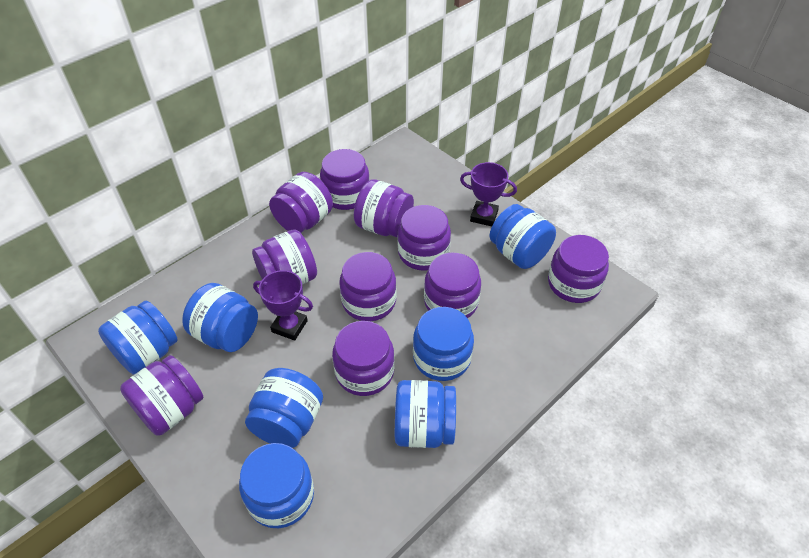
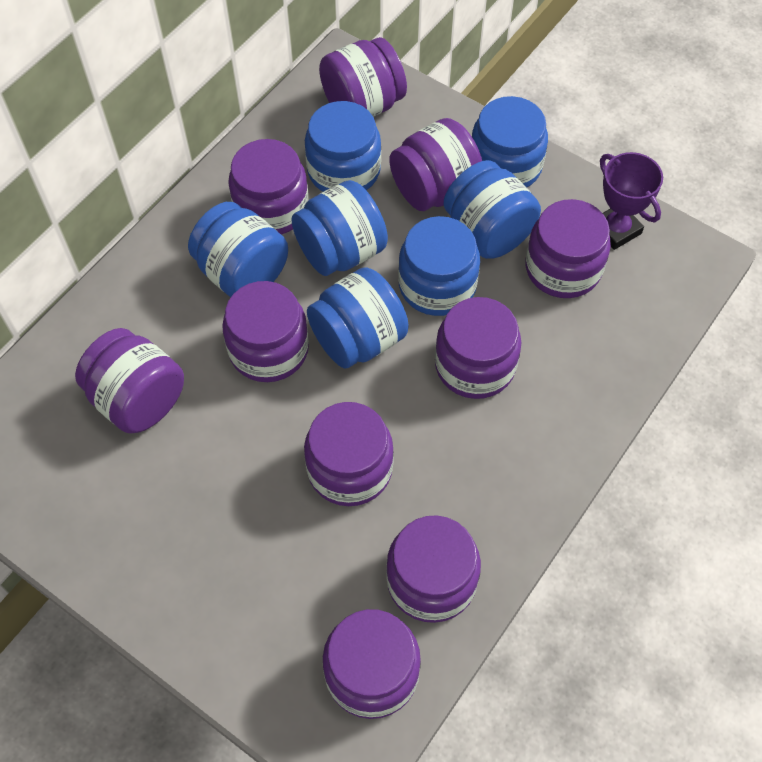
purple trophy: [253,270,313,341] [460,162,517,227] = 2 -> [600,152,663,250] = 1

